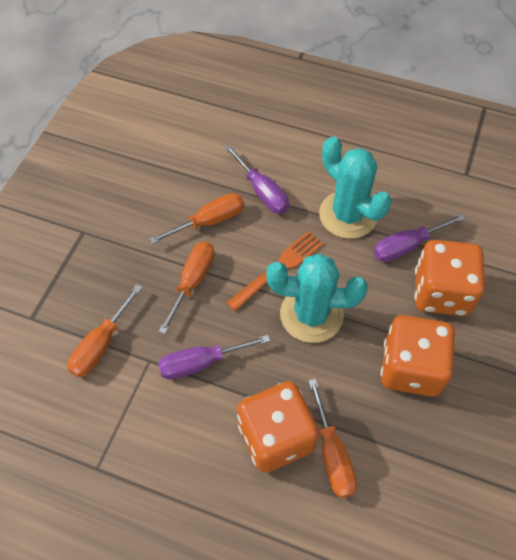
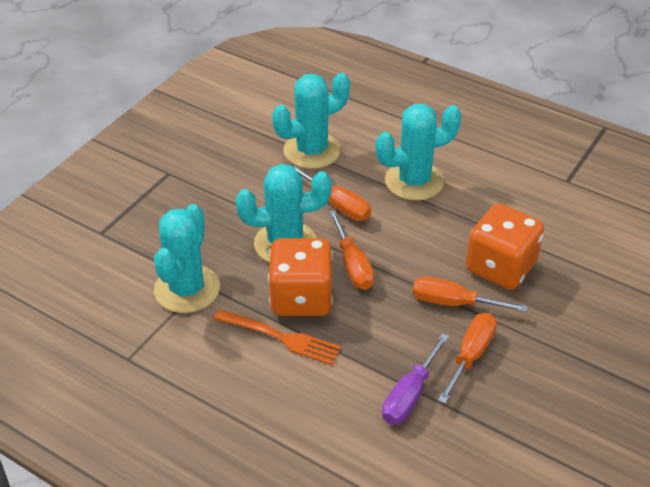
orange dice: [237,381,319,472] [380,315,456,397] [414,240,485,316] = 3 -> [268,238,333,316] [466,203,544,290] = 2
purple screwdriver: [158,335,270,380] [225,145,289,214] [373,213,466,262] = 3 -> [382,333,449,425] = 1
turquoise cactus: [266,253,367,343] [319,137,391,239] = 2 -> [154,204,220,313] [236,164,332,263] [272,73,350,169] [376,104,462,201] = 4

